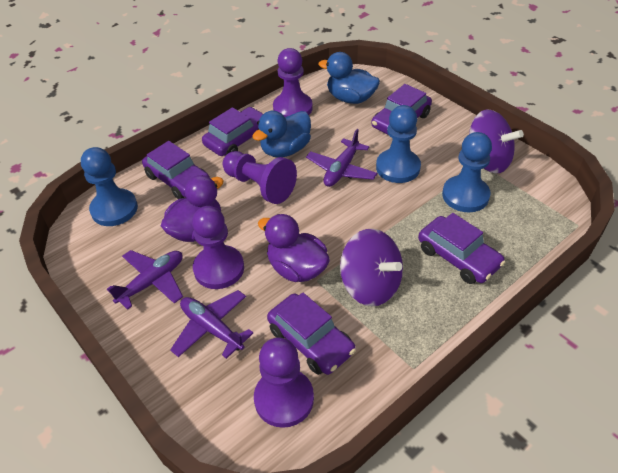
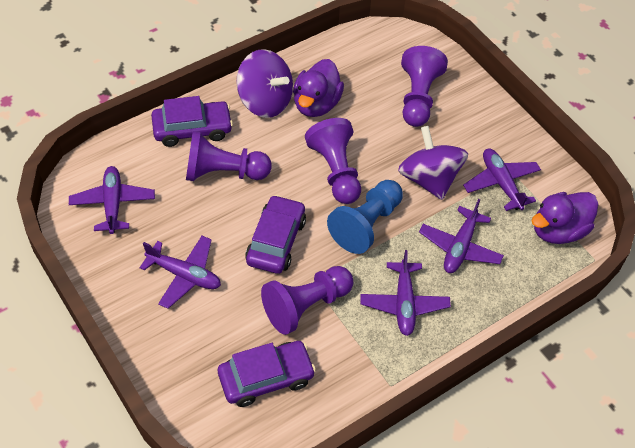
blue duck: [252,111,311,157] [318,52,380,104] = 2 -> none = 0
blue pawn: [81,147,138,226] [376,105,421,183] [442,132,492,212] = 3 -> [327,180,403,254] = 1
purple car: [142,141,210,199] [202,107,263,156] [267,293,356,375] [371,84,432,135] [418,213,505,284] = 5 -> [151,96,233,147] [218,341,316,407] [245,195,306,274] = 3
purple plane: [107,250,183,310] [170,290,253,359] [306,129,377,187] = 3 -> [69,166,155,234] [140,236,221,309] [360,250,451,336] [419,199,504,273] [463,149,541,211] = 5

